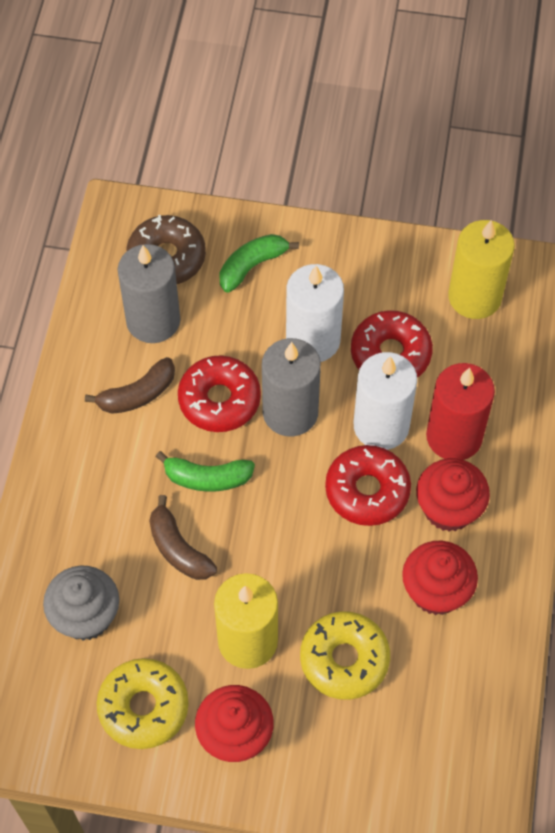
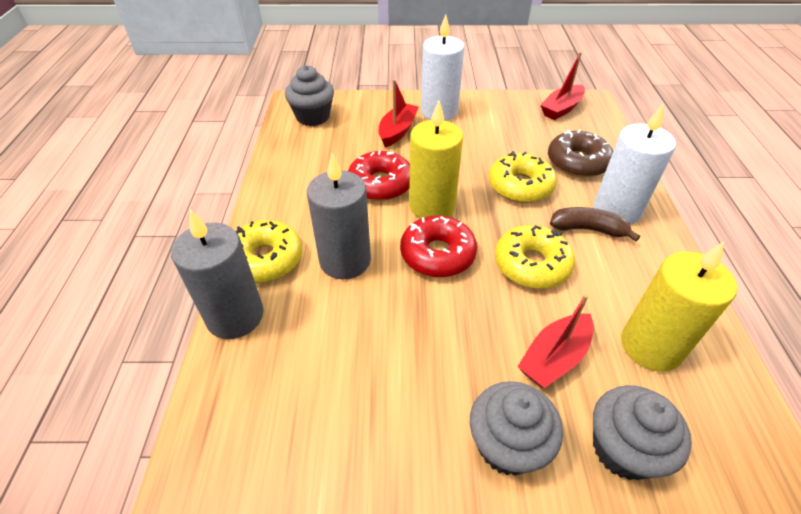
brown banana: [85,357,175,414] [149,495,217,580] = 2 -> [550,207,640,241] = 1
green banana: [156,451,255,492] [220,234,299,292] = 2 -> none = 0
grey cupcake: [43,566,119,641] = 1 -> [285,65,334,126] [470,381,563,475] [593,385,692,480] = 3
red boat: none = 0 -> [379,79,419,147] [517,294,594,388] [541,52,585,120] = 3
red candle: [426,363,495,460] = 1 -> none = 0
red cupcake: [195,685,274,762] [402,541,478,615] [416,458,490,532] = 3 -> none = 0
red donut: [178,355,261,432] [325,445,411,526] [351,310,433,378] = 3 -> [348,151,410,201] [400,216,477,277] = 2
yellow donut: [97,658,189,749] [300,611,390,700] = 2 -> [236,220,302,283] [489,151,557,203] [495,225,575,289] = 3

